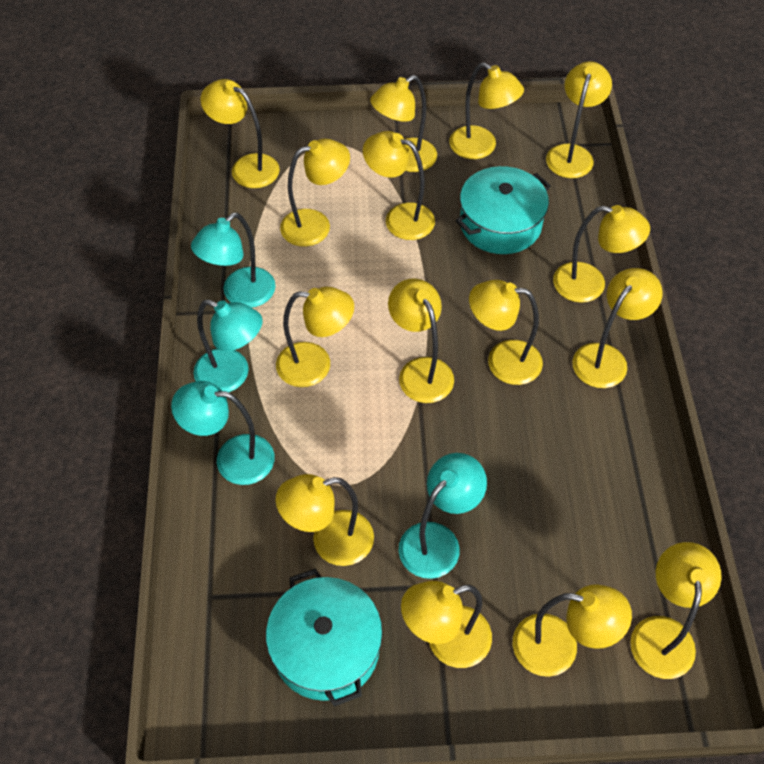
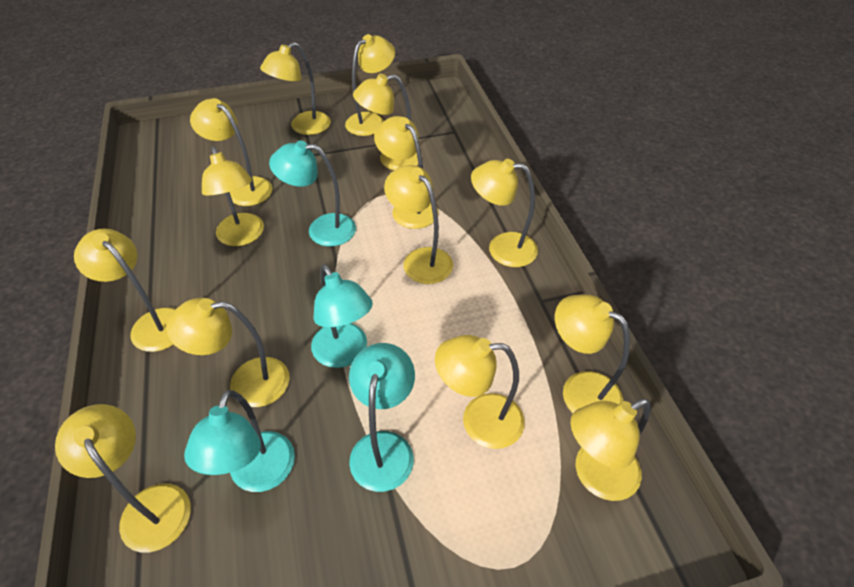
turquoise pot: [266,569,383,706] [456,166,551,254] = 2 -> none = 0
yellow lamp: [200,79,280,188] [276,287,354,387] [276,474,374,566] [280,139,350,247] [363,131,435,240] [370,75,437,172] [388,278,454,403] [401,581,492,668] [449,62,524,159] [469,280,543,385] [513,584,632,677] [546,61,612,178] [553,205,650,303] [572,268,663,388] [630,542,721,679] = 15 -> [55,404,191,553] [74,228,176,352] [166,298,290,407] [190,98,273,206] [202,147,264,246] [260,42,331,135] [345,34,395,136] [353,74,419,170] [374,116,438,229] [384,165,453,284] [435,335,525,449] [471,159,538,267] [555,295,630,413] [570,399,651,501] = 14

